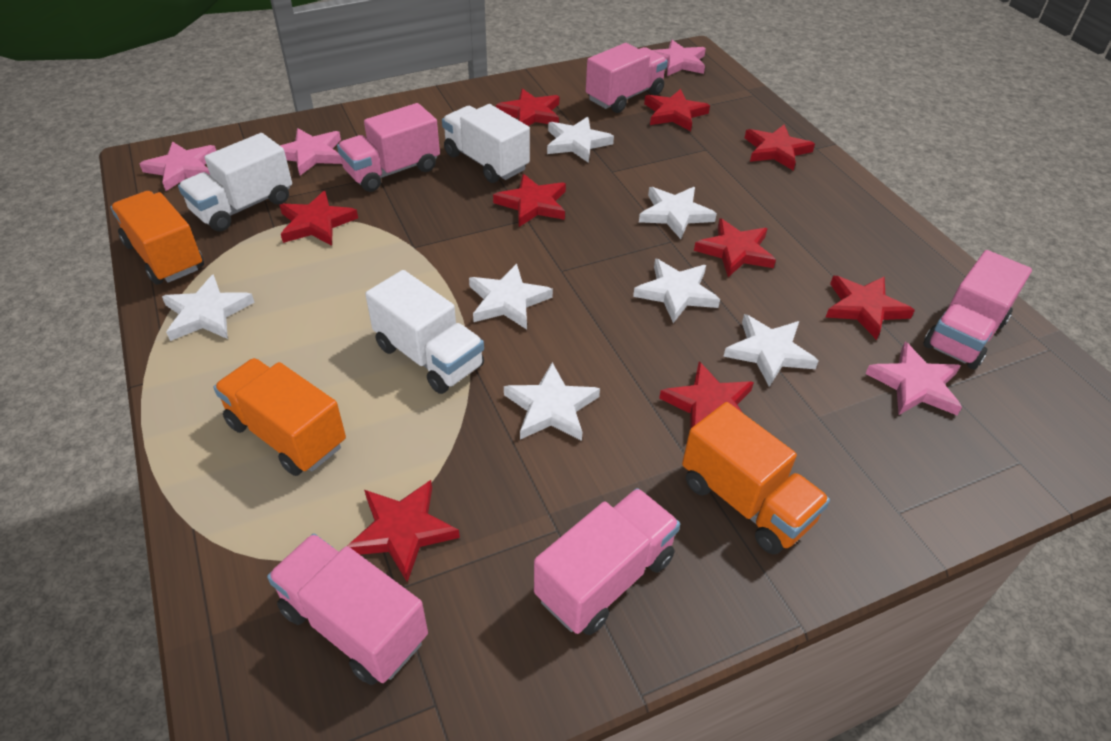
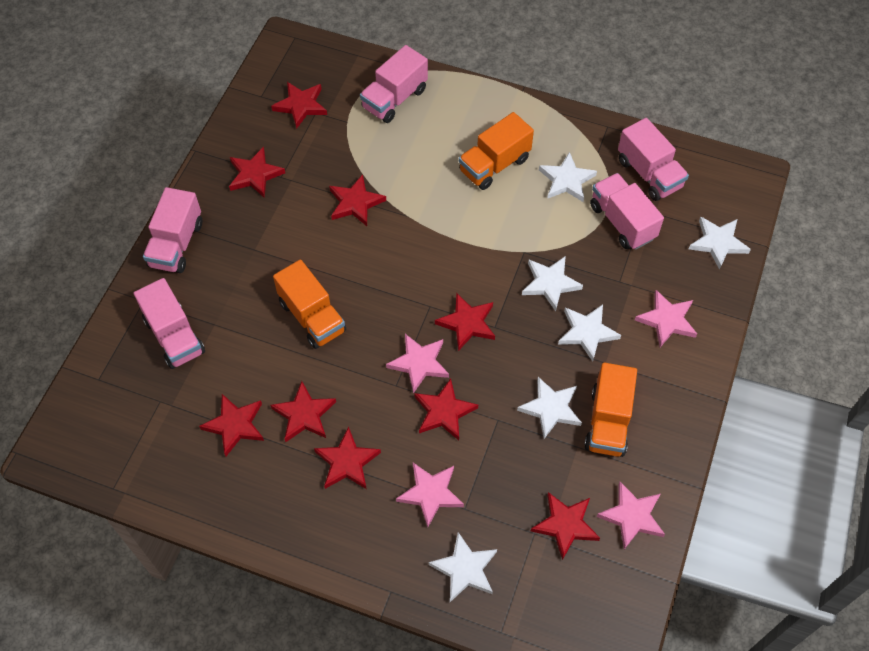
white star: [162,274,255,341] [469,264,553,329] [504,362,600,441] [547,117,614,163] [633,259,720,323] [639,187,717,239] [723,314,819,387] = 7 -> [429,532,497,602] [517,377,582,439] [522,256,583,311] [539,152,597,202] [558,304,621,362] [689,217,751,270] = 6
white truck: [178,133,292,231] [365,270,484,394] [442,104,530,183] = 3 -> none = 0

